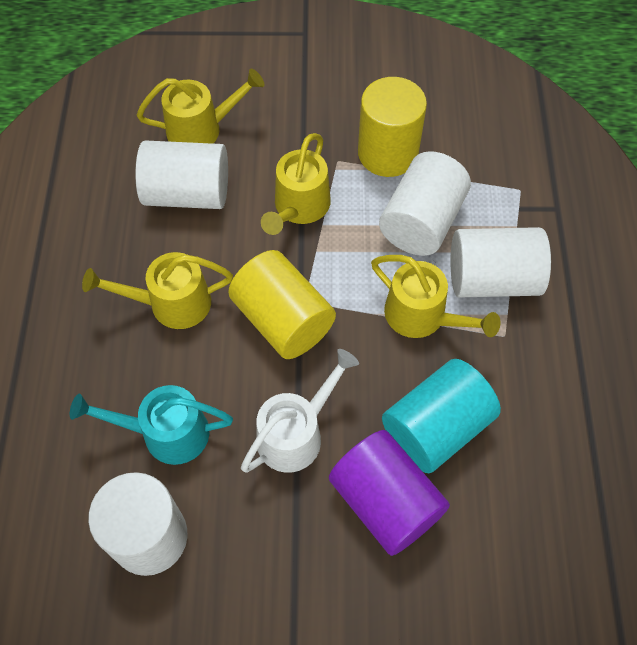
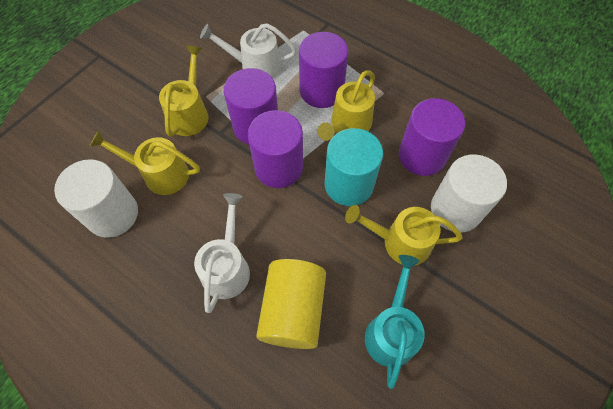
purple cylinder: [329,430,450,556] = 1 -> [224,68,278,145] [248,110,303,188] [299,32,349,108] [399,98,465,176] = 4
white cylinder: [88,472,187,576] [135,140,228,209] [379,151,471,256] [451,227,551,298] = 4 -> [54,159,138,238] [431,154,507,232] = 2
white watering can: [241,349,359,473] = 1 -> [194,193,250,313] [200,23,297,78] = 2
yellow cylinder: [228,250,336,359] [358,77,427,177] = 2 -> [256,259,326,349] = 1

